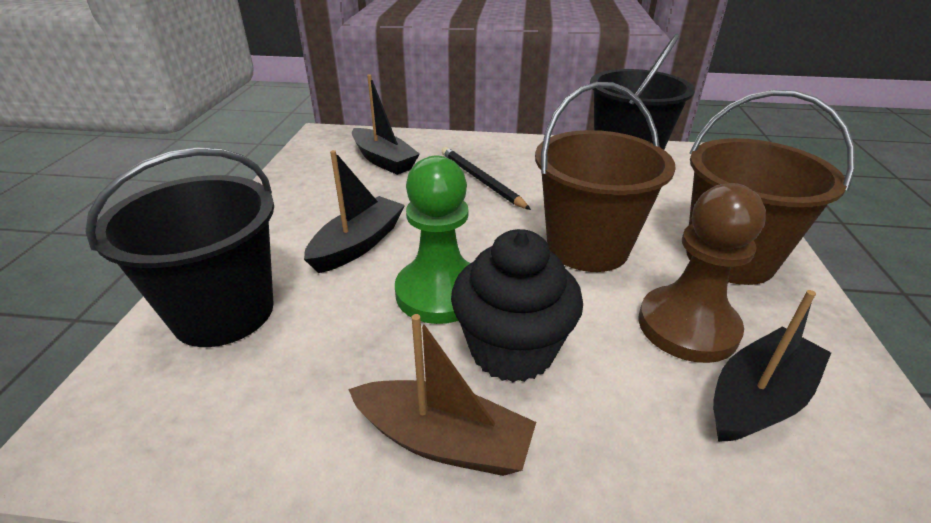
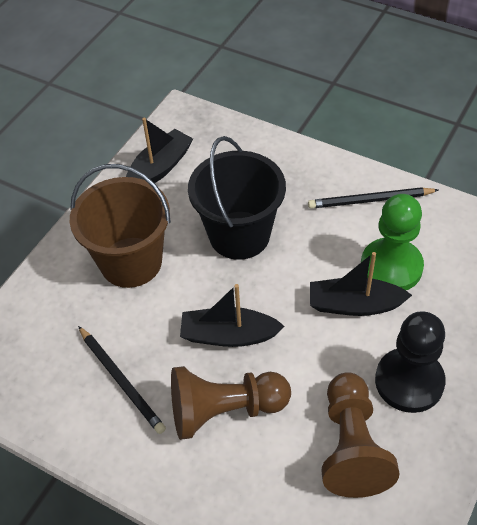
black bucket: [85,147,274,347] [590,34,695,150] = 2 -> [188,136,286,260] = 1
black cupcake: [451,229,583,382] = 1 -> none = 0
black pawn: none = 0 -> [375,311,446,413] = 1
black pencil: [442,147,531,210] = 1 -> [78,326,166,434] [308,187,438,209] = 2
brown boat: [348,314,536,476] = 1 -> none = 0
brown bucket: [535,82,676,272] [686,90,855,285] = 2 -> [70,164,171,288] = 1
brown pawn: [639,183,766,363] = 1 -> [171,366,291,440] [322,372,399,498] = 2

